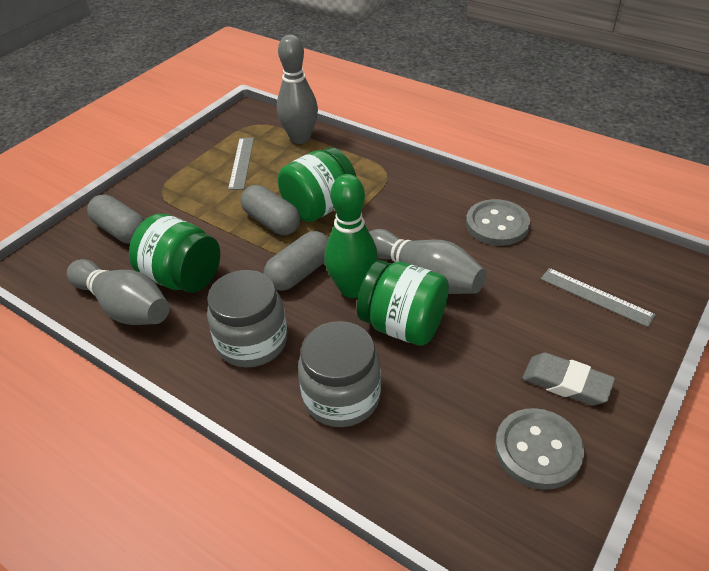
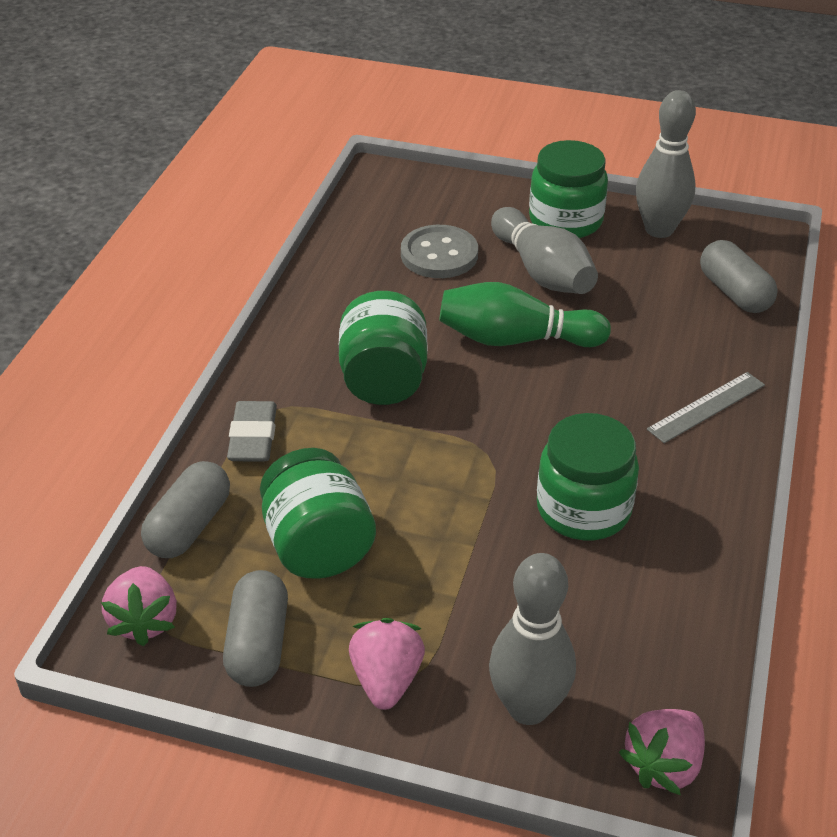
green jar: [129,214,220,293] [278,147,356,222] [357,260,449,346] = 3 -> [260,448,376,579] [339,291,428,405] [529,140,608,238] [537,413,639,540] = 4
grey button: [466,199,530,246] [495,408,584,490] = 2 -> [401,225,478,278] = 1
grey jar: [207,270,287,368] [298,321,381,427] = 2 -> none = 0
grey ruler: [228,138,254,190] [541,268,656,327] = 2 -> [647,372,765,443] = 1
pink strawberry: none = 0 -> [101,566,177,646] [349,618,425,710] [619,709,705,795] = 3

